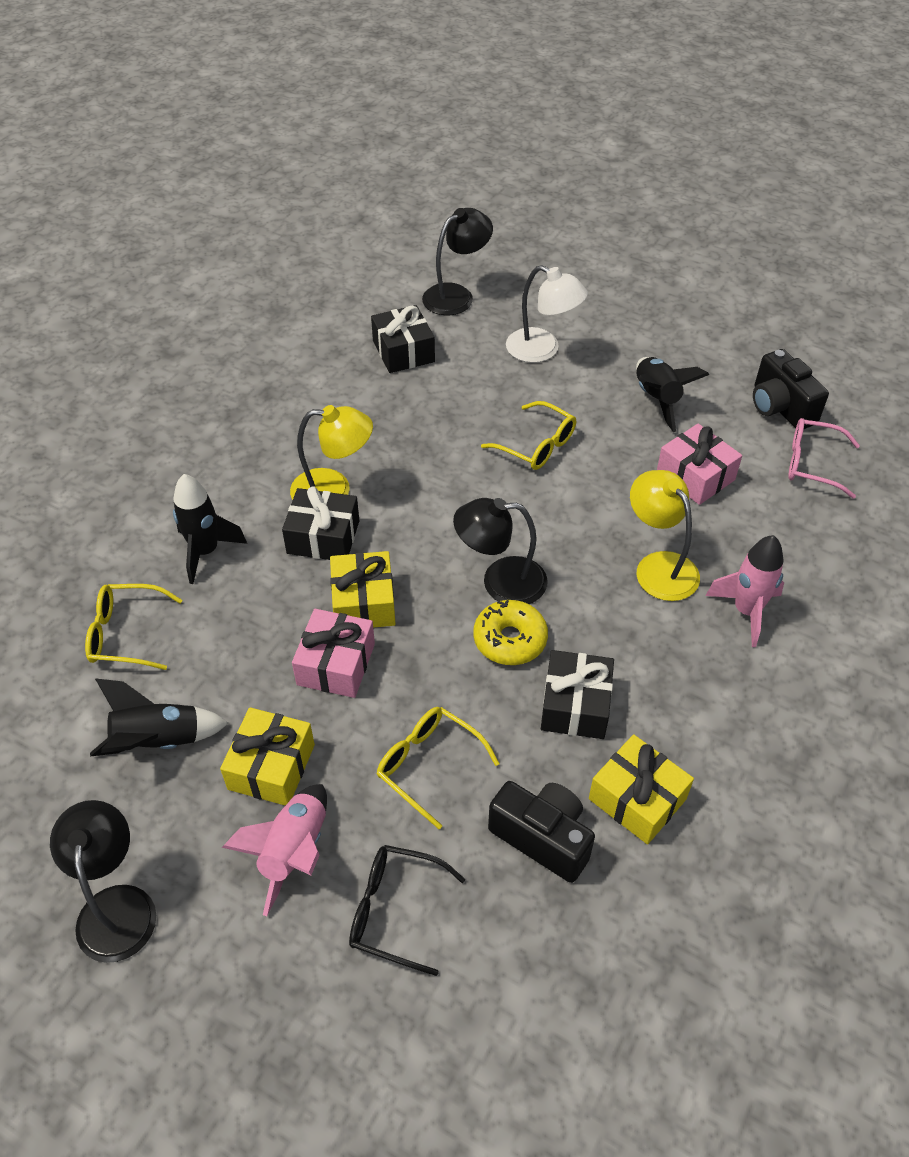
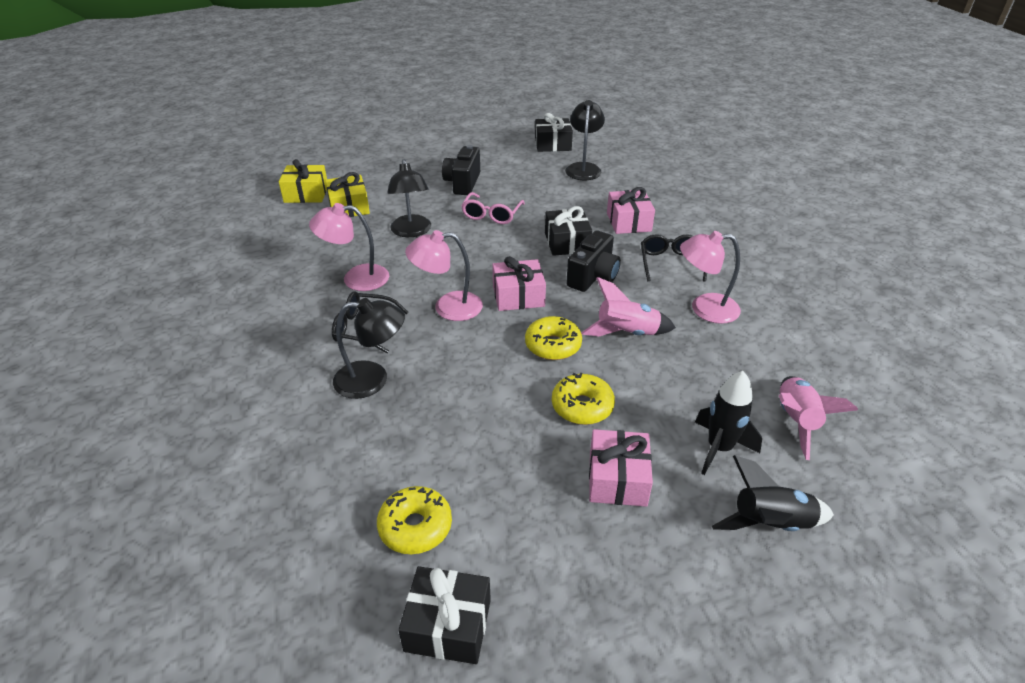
black glasses: [349,845,465,976] = 1 -> [332,291,408,353] [641,234,707,281] = 2
black rocket: [90,679,228,757] [173,474,247,584] [636,357,709,432] = 3 -> [695,371,762,475] [712,455,834,531] = 2
pink gift: [292,609,375,698] [657,424,742,505] = 2 -> [492,256,546,311] [589,429,653,507] [607,187,655,234] = 3
pink lamp: none = 0 -> [309,203,389,291] [405,230,483,321] [680,231,741,324] = 3
white lamp: [506,265,588,363] = 1 -> none = 0
yellow donut: [473,600,548,665] = 1 -> [377,486,452,554] [525,316,582,360] [552,373,615,425] = 3
yellow gift: [220,707,315,806] [330,551,395,628] [589,734,694,844] = 3 -> [279,159,327,203] [325,172,370,217] = 2
yellow glasses: [85,584,182,670] [377,707,500,829] [481,401,576,470] = 3 -> none = 0
yellow lamp: [290,405,373,500] [630,470,700,601] = 2 -> none = 0

